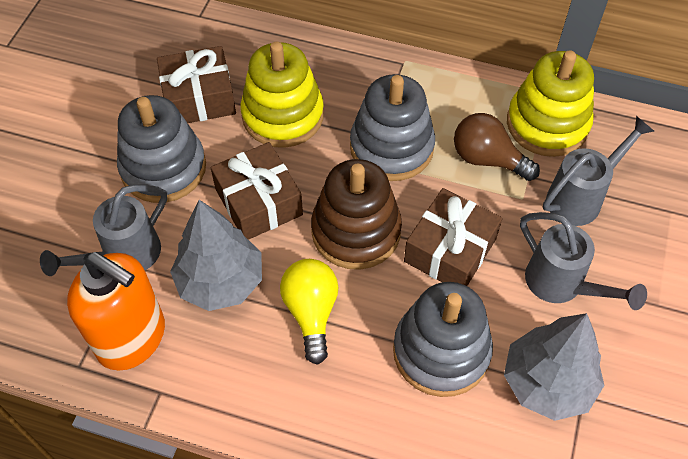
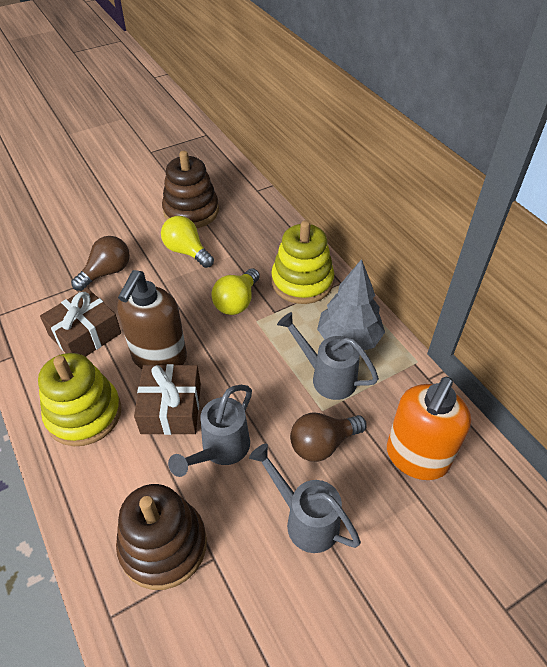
brown gift: [157,46,236,123] [210,142,303,240] [404,188,502,286] = 3 -> [40,288,121,357] [134,364,201,435] = 2
brown light bulb: [454,113,540,181] = 1 -> [71,236,130,291] [290,413,367,462] = 2
brown soap dispenser: none = 0 -> [117,270,187,369] = 1
brown stacking toy: [311,159,402,270] = 1 -> [116,484,207,590] [162,151,219,228] = 2
grey stacking toy: [117,95,206,203] [350,74,435,181] [393,282,493,397] = 3 -> none = 0
grey tree: [170,200,262,311] [504,313,605,421] = 2 -> [317,259,385,350] = 1
yellow light bulb: [280,259,339,365] = 1 -> [161,216,214,268] [211,268,260,315] = 2

